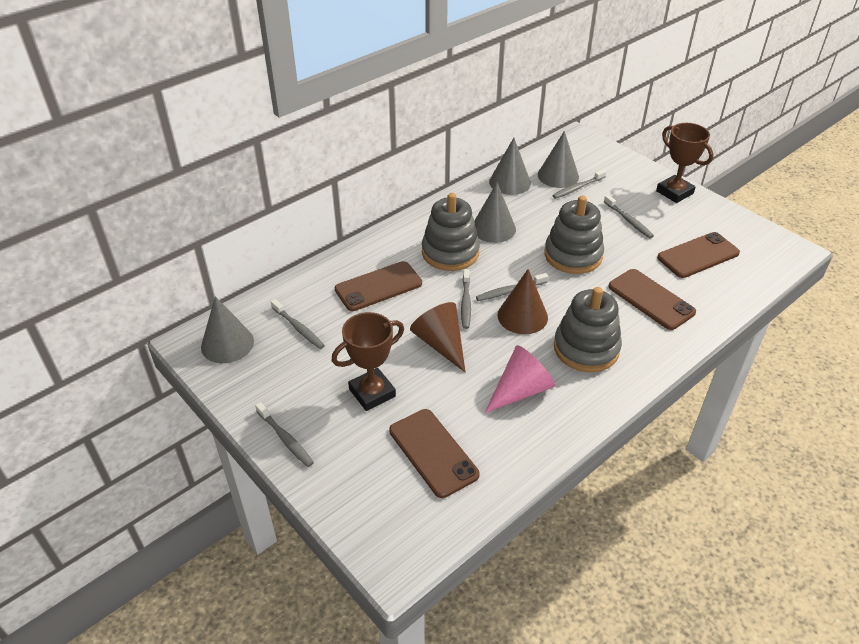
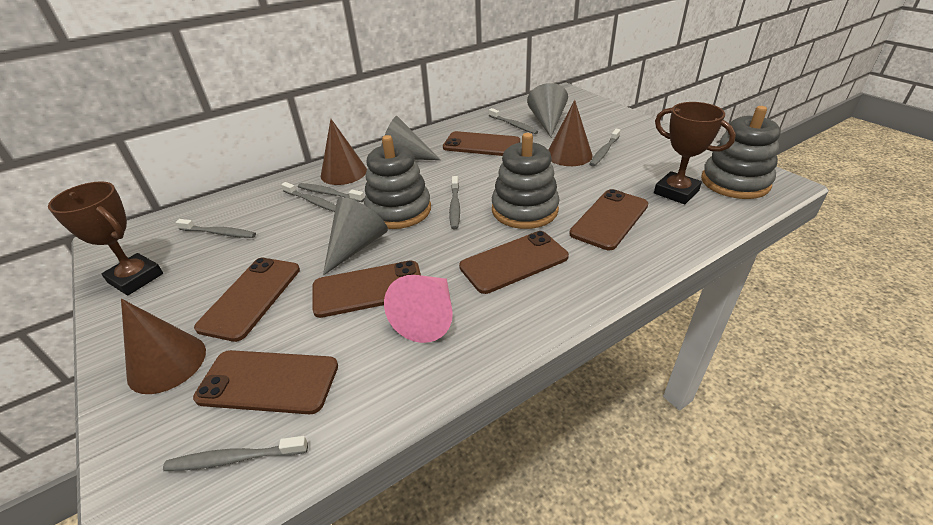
brown cone: [410,302,465,372] [497,269,548,334] = 2 -> [121,299,206,394] [321,119,367,185] [548,100,593,166] = 3
brown phone: [335,261,422,311] [389,409,480,498] [608,269,696,330] [657,232,740,278] = 4 -> [193,350,338,414] [194,258,300,342] [312,260,421,318] [443,131,520,156] [459,231,569,294] [569,189,648,250] = 6
grey cone: [201,296,254,363] [474,183,516,243] [489,138,531,195] [538,131,579,188] = 4 -> [323,197,388,276] [381,116,440,160] [527,83,568,137] = 3
grey toothbrush: [255,402,314,467] [271,299,325,349] [461,269,471,329] [476,273,548,301] [552,169,606,199] [604,195,654,238] = 6 -> [163,436,308,471] [176,219,256,238] [281,182,336,212] [298,183,364,202] [449,176,460,229] [489,108,538,134] [589,129,620,166] = 7

